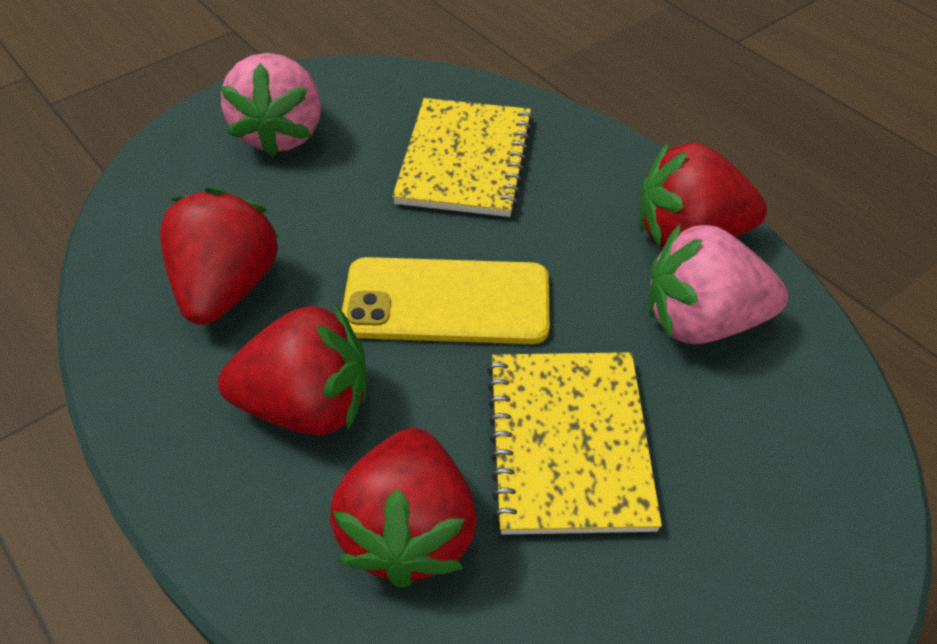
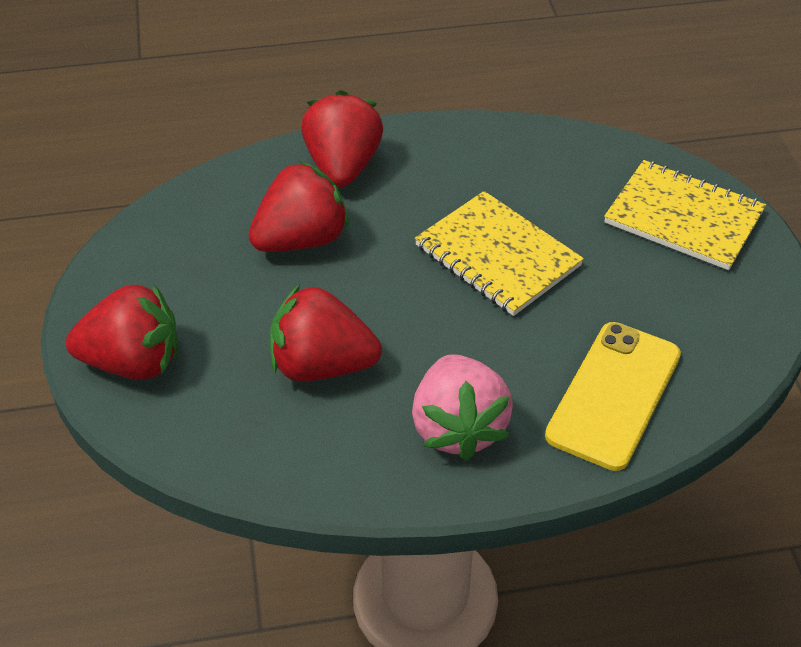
pink strawberry: [220,53,321,158] [648,224,788,344] = 2 -> [412,354,513,461] = 1

